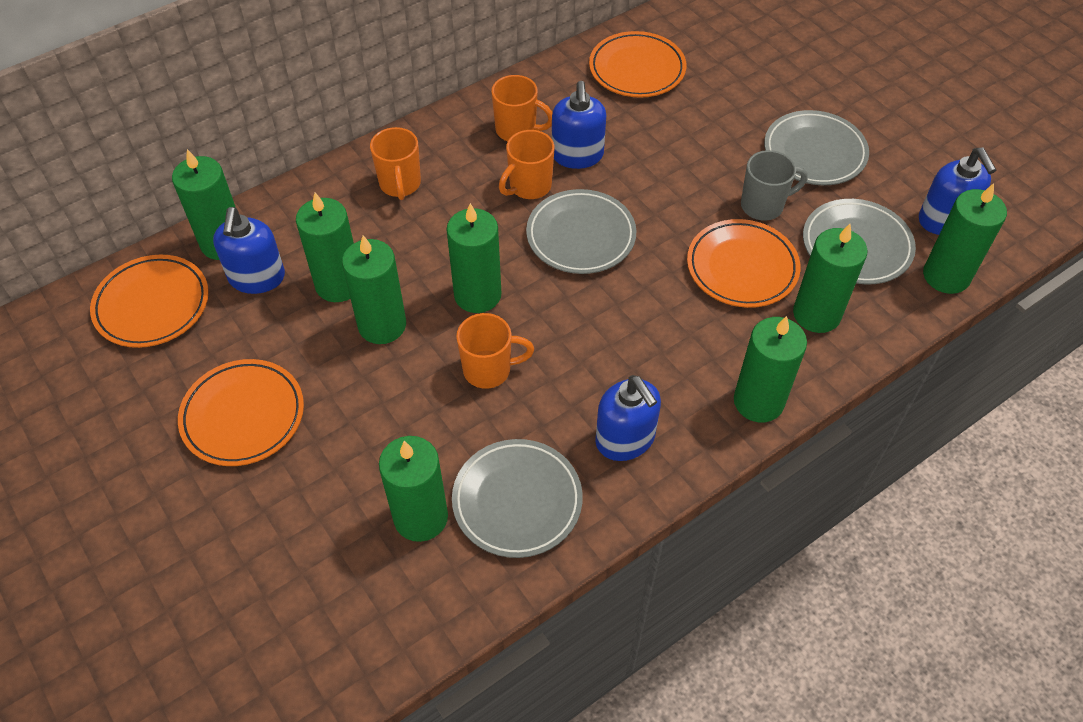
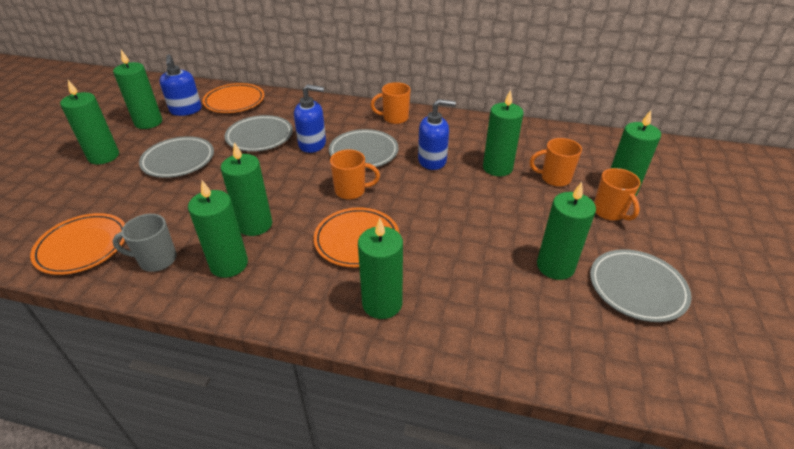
blue soap dispenser: [213,207,285,294] [552,81,606,169] [595,375,661,461] [919,148,996,235] = 4 -> [159,54,202,116] [294,84,326,153] [418,99,456,170] = 3
orange plate: [90,255,209,348] [178,359,304,466] [589,31,686,98] [687,219,801,308] = 4 -> [30,213,125,275] [202,83,264,113] [314,207,400,267] = 3

